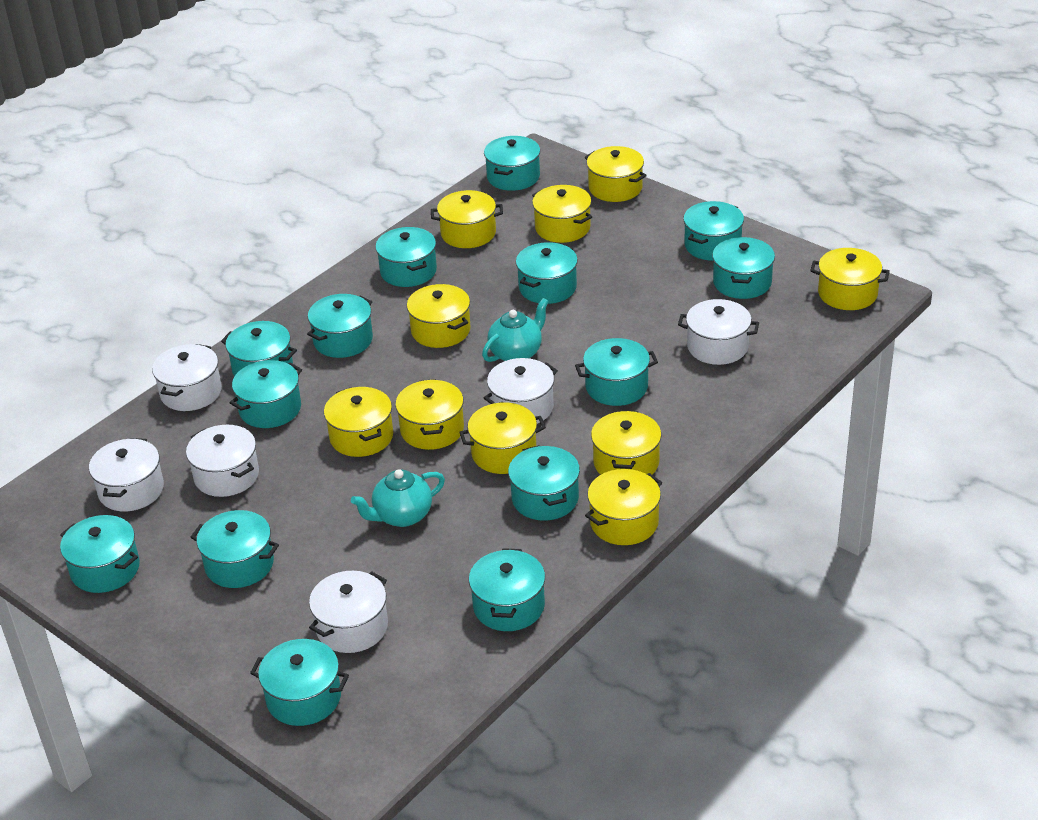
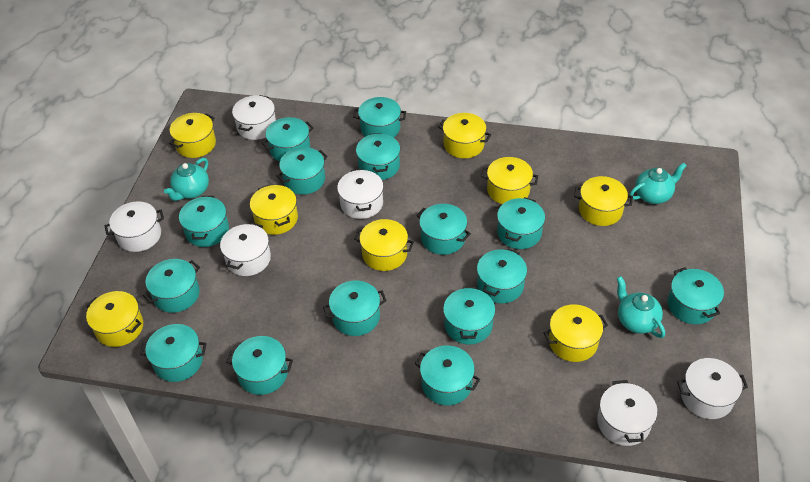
turquoise pot: [60,515,140,593] [191,510,279,588] [221,321,297,377] [229,360,302,428] [250,639,349,726] [307,294,373,358] [375,227,437,287] [469,548,545,631] [484,136,540,191] [508,445,580,521] [516,242,578,304] [575,338,658,406] [683,201,744,261] [712,237,775,299] = 14 -> [140,324,207,382] [143,259,200,313] [179,196,229,247] [226,336,293,395] [262,117,313,162] [277,147,328,195] [323,280,387,336] [353,97,406,138] [356,133,400,180] [415,346,480,405] [416,204,471,255] [443,286,495,344] [477,248,527,303] [497,197,545,249] [667,267,724,324] = 15
turquoise teapot: [351,469,445,527] [482,298,549,362] = 2 -> [164,158,209,201] [617,276,665,338] [629,162,687,204] = 3
yellow pot: [324,387,393,457] [395,379,464,450] [407,284,470,348] [431,190,503,248] [459,402,546,474] [532,185,592,243] [585,146,647,202] [585,469,662,545] [591,411,661,475] [810,248,890,310] = 10 -> [86,291,143,347] [169,113,216,158] [250,185,298,235] [354,219,414,271] [438,113,491,158] [481,157,538,204] [543,304,608,362] [574,176,633,226] = 8

